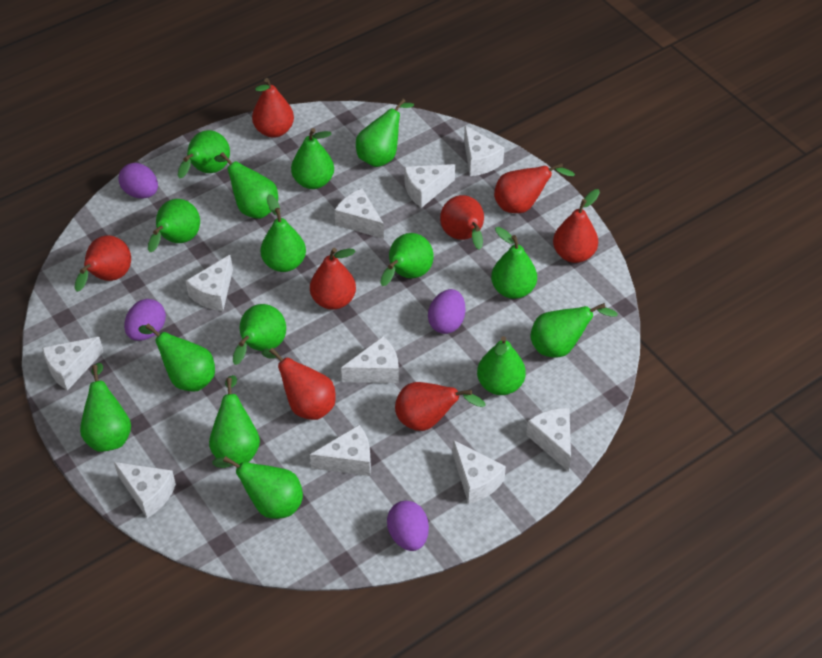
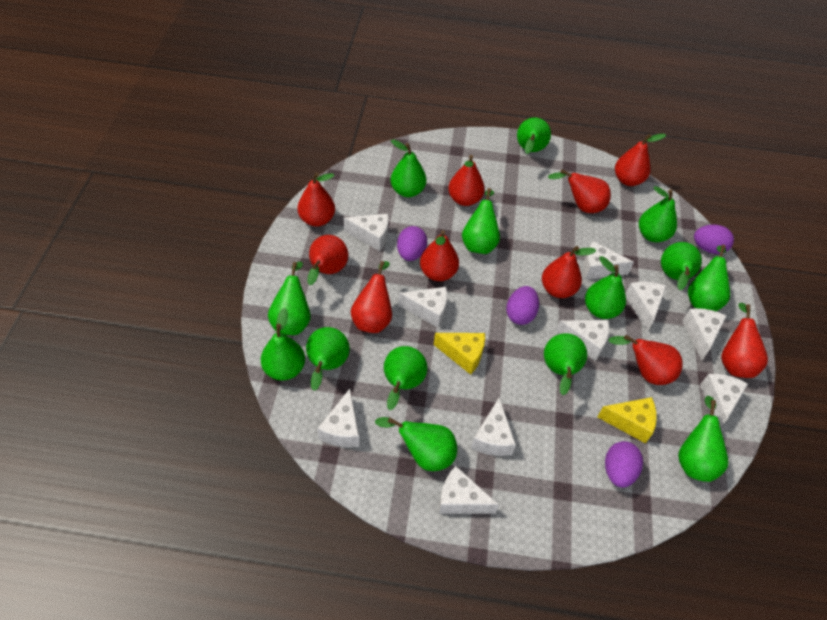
green pear: [80,363,131,452] [138,323,215,392] [148,199,200,252] [178,130,230,179] [209,375,260,466] [212,456,303,519] [214,152,278,219] [233,304,286,365] [261,194,306,272] [291,128,334,189] [356,98,414,167] [380,233,434,286] [477,336,526,395] [491,227,537,299] [530,303,618,357] = 15 -> [261,308,305,380] [268,262,311,335] [306,327,350,391] [375,417,457,471] [384,346,428,410] [391,139,426,197] [462,188,500,254] [517,118,551,154] [544,333,587,395] [585,256,626,319] [639,186,677,242] [661,242,702,290] [678,396,729,482] [688,245,730,311] = 14
red pear: [75,235,131,292] [252,78,294,138] [261,348,336,420] [310,248,356,310] [395,382,486,431] [440,195,484,250] [494,163,575,213] [553,189,600,263] = 8 -> [297,173,335,227] [308,235,348,285] [351,261,392,333] [420,230,459,281] [448,155,485,206] [542,246,596,298] [548,169,611,213] [608,335,682,385] [615,134,666,186] [721,303,768,378] = 10
yellow cheese: none = 0 -> [434,333,485,375] [597,397,657,443] = 2

